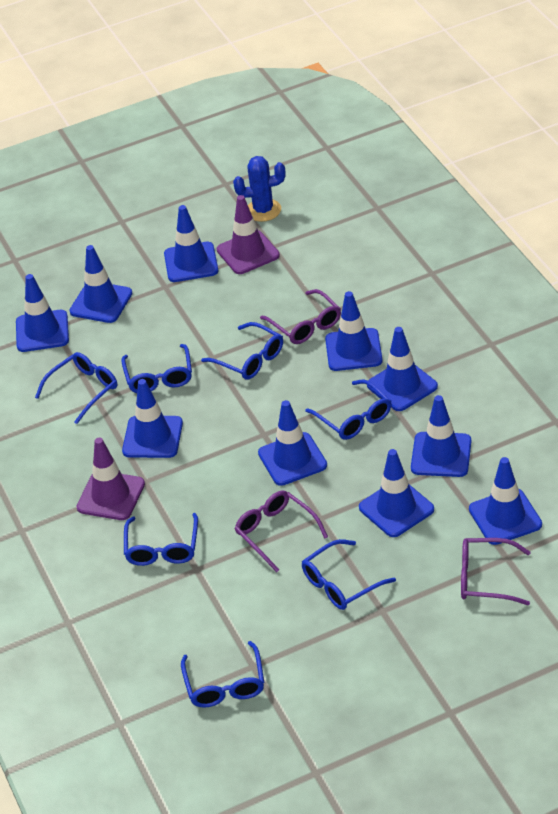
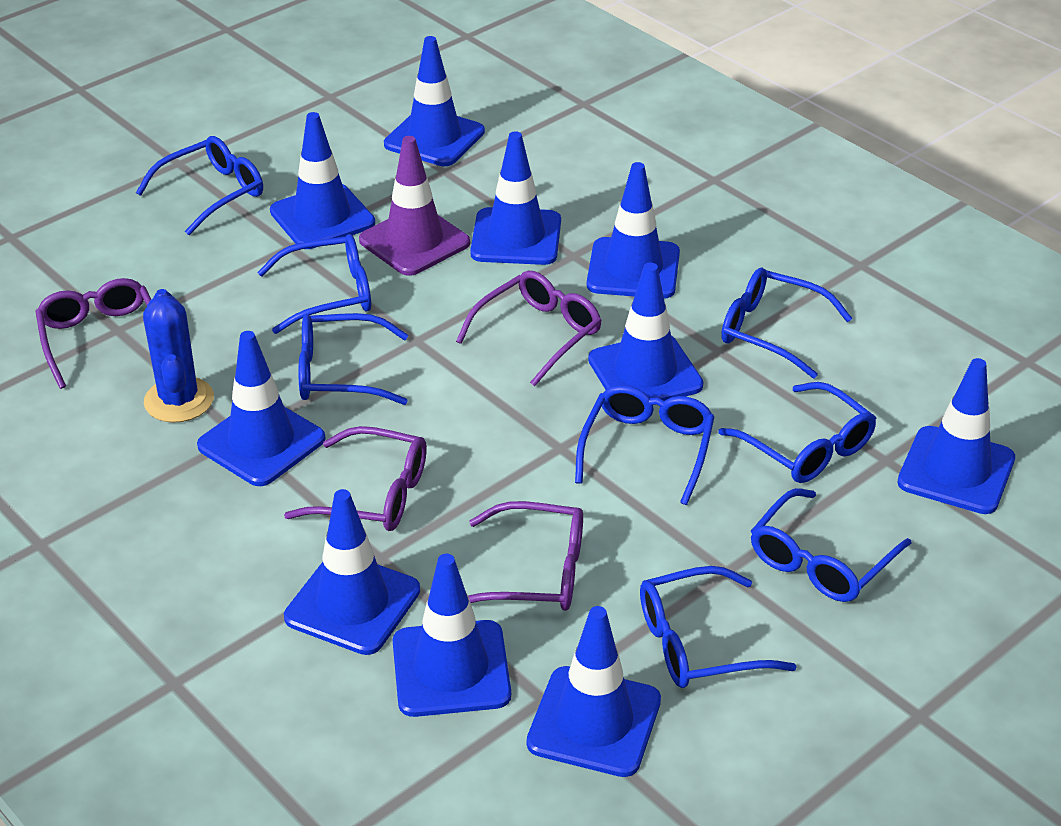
blue glasses: [35,352,117,424] [121,344,192,393] [124,513,198,566] [181,641,264,707] [201,322,283,380] [302,539,396,610] [305,380,391,440] = 7 -> [136,136,263,235] [257,234,371,334] [298,313,408,405] [575,385,715,505] [640,566,797,688] [718,382,876,483] [721,268,853,379] [751,488,912,602] = 8
purple glasses: [235,491,328,572] [260,289,341,344] [461,538,531,605] = 3 -> [35,278,151,389] [284,426,427,531] [456,271,602,386] [468,501,583,611] = 4
purple traffic cone: [76,438,145,520] [217,195,280,274] = 2 -> [359,136,470,276] = 1

